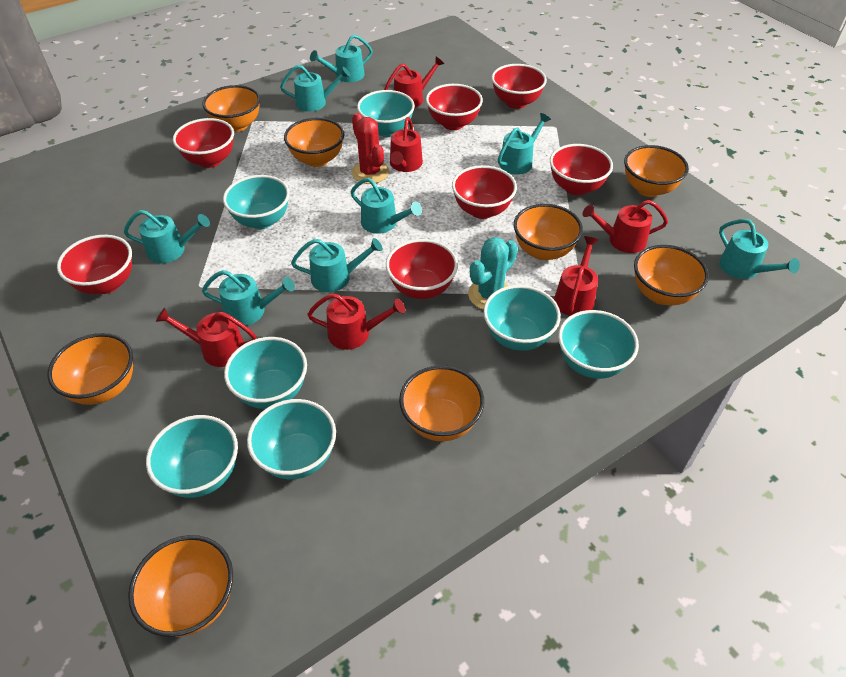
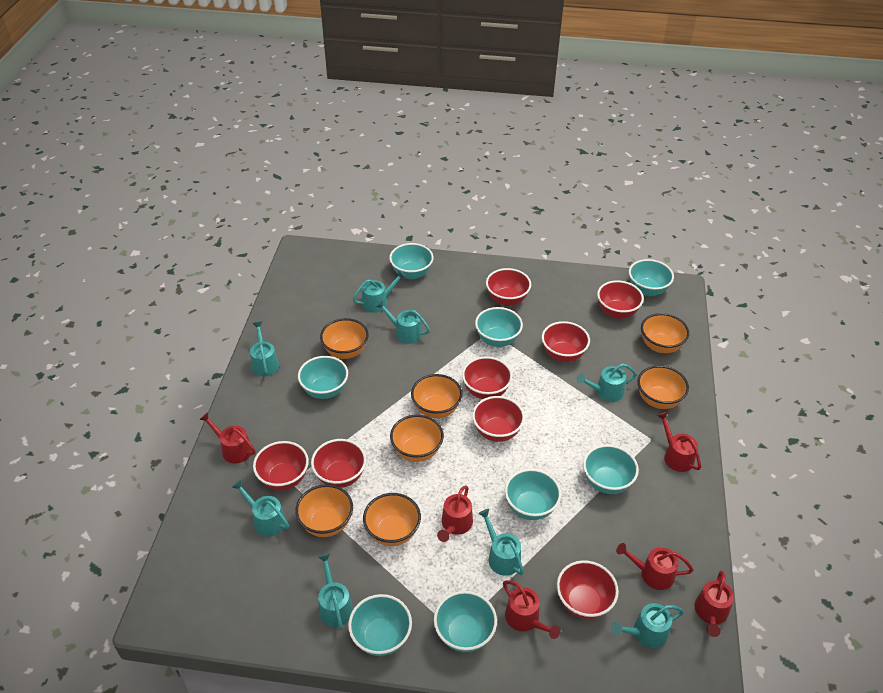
orange bowl: [47,333,133,405] [128,535,233,637] [202,85,260,132] [284,118,344,167] [399,365,484,441] [514,204,583,260] [624,145,689,197] [634,245,709,306] = 8 -> [295,484,353,537] [320,318,369,359] [363,493,421,546] [390,415,444,462] [411,374,462,418] [637,365,689,409] [641,313,689,353] = 7
red bowl: [57,235,132,294] [173,118,234,168] [386,239,458,299] [426,84,483,130] [452,165,517,219] [492,64,547,109] [550,144,613,195] = 7 -> [253,441,309,491] [311,439,366,488] [462,356,512,399] [472,396,525,442] [486,268,531,306] [542,321,590,362] [557,560,619,619] [597,280,644,319] = 8
red cactus: [351,113,389,184] = 1 -> none = 0
turquoise bowl: [146,415,238,498] [223,175,290,229] [224,337,307,409] [247,399,336,479] [357,90,415,137] [483,285,561,351] [558,310,639,379] = 7 -> [298,356,348,399] [348,594,412,656] [389,243,434,280] [434,591,497,652] [475,307,523,347] [505,469,561,520] [583,445,639,494] [629,259,674,296] = 8
turquoise cactus: [468,237,518,310] = 1 -> none = 0

